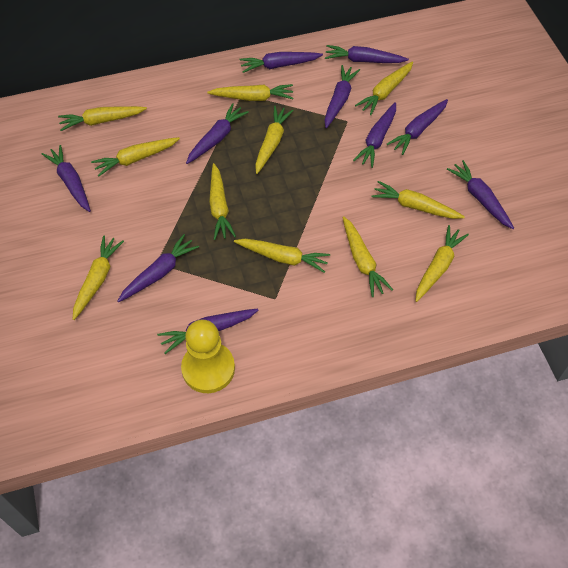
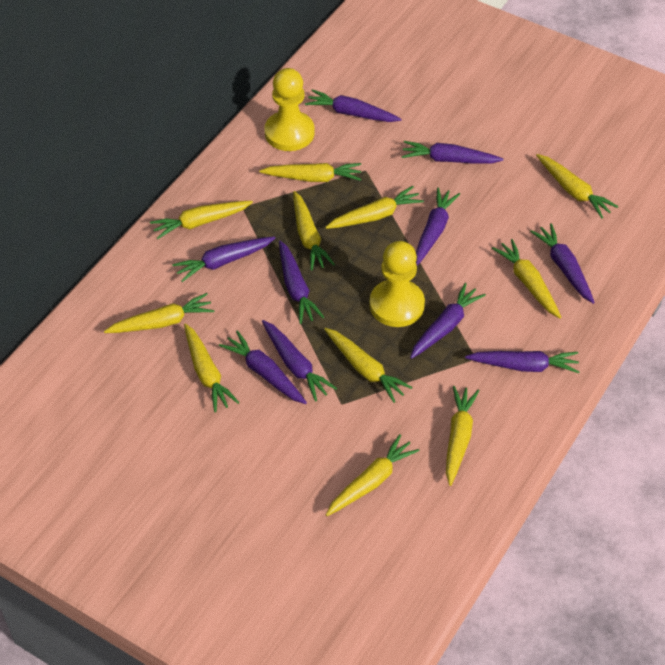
yellow pawn: [181,320,235,393] = 1 -> [264,68,315,151] [369,241,425,327] = 2

